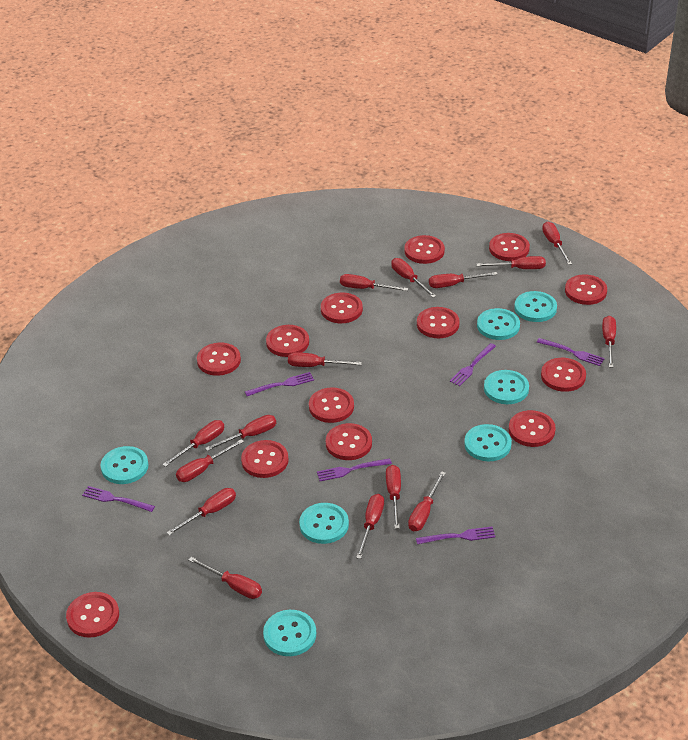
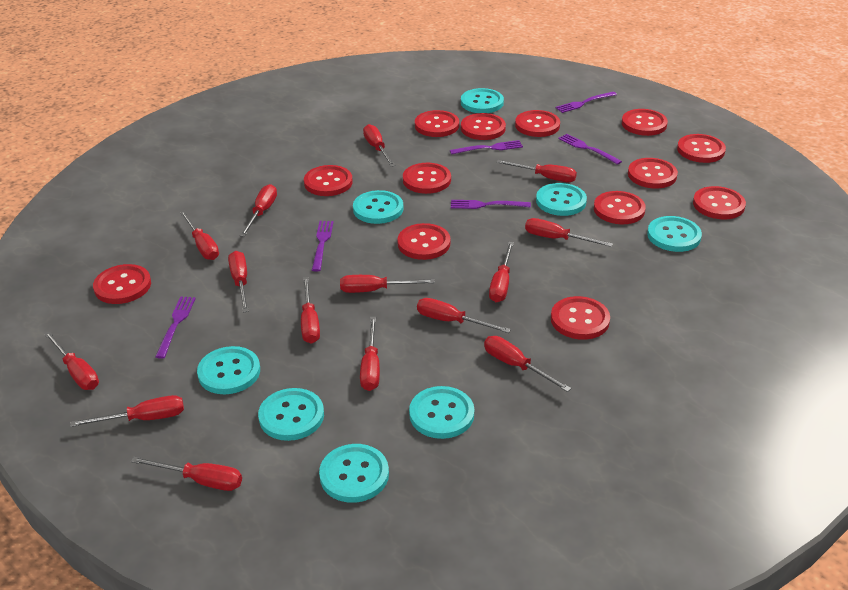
turquoise button: [100,446,149,484] [263,610,316,656] [299,503,349,544] [464,424,512,461] [477,308,520,340] [484,370,529,404] [514,291,557,322] = 7 -> [197,346,260,394] [258,388,324,441] [319,444,389,503] [353,190,403,224] [409,386,474,439] [461,88,504,113] [536,183,587,216] [647,216,702,252] = 8

